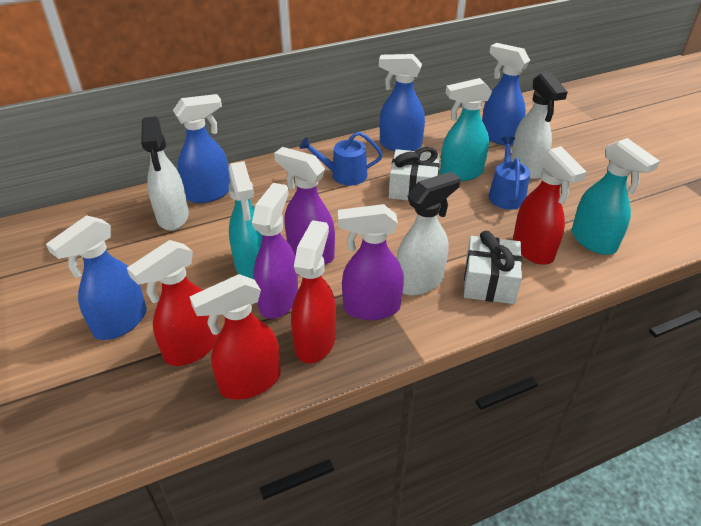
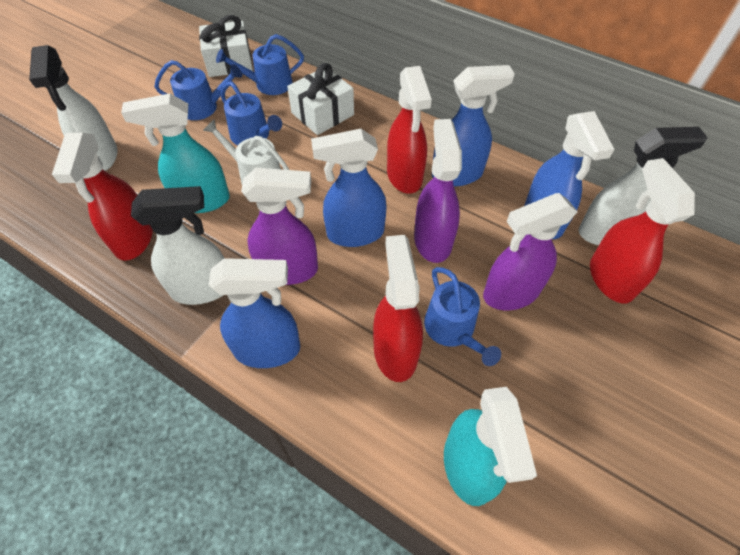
blue watering can: [300,132,383,186] [489,136,530,209] = 2 -> [155,60,242,120] [216,34,304,95] [221,81,282,145] [424,267,501,366] = 4
turquoise spray bottle: [228,161,263,279] [440,78,492,181] [572,138,660,255] = 3 -> [121,94,230,213] [444,387,537,506] = 2
white watering can: none = 0 -> [203,119,289,184] = 1

